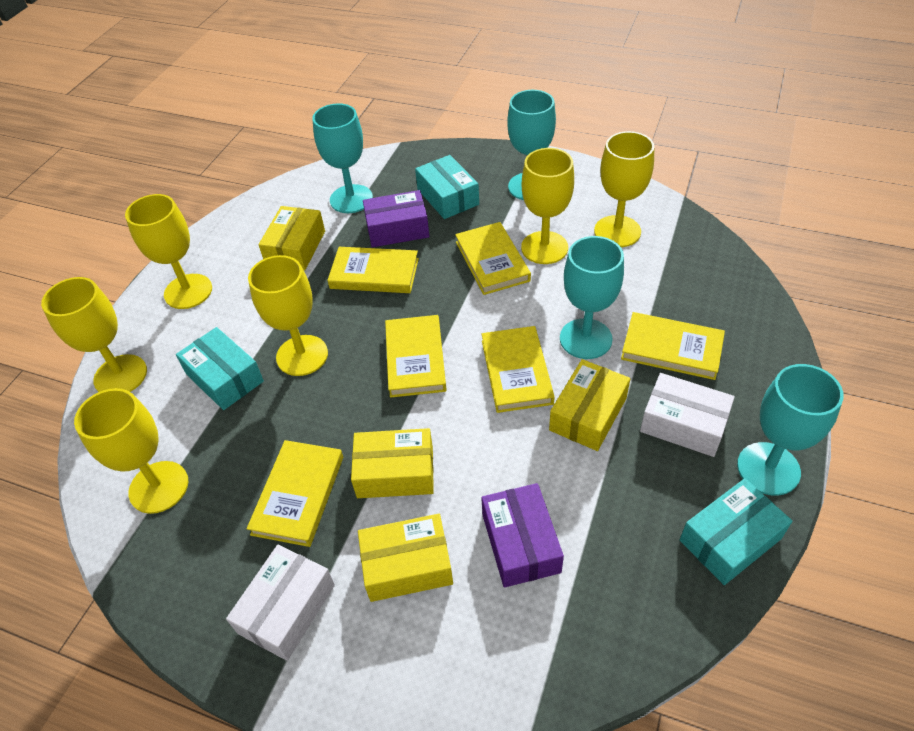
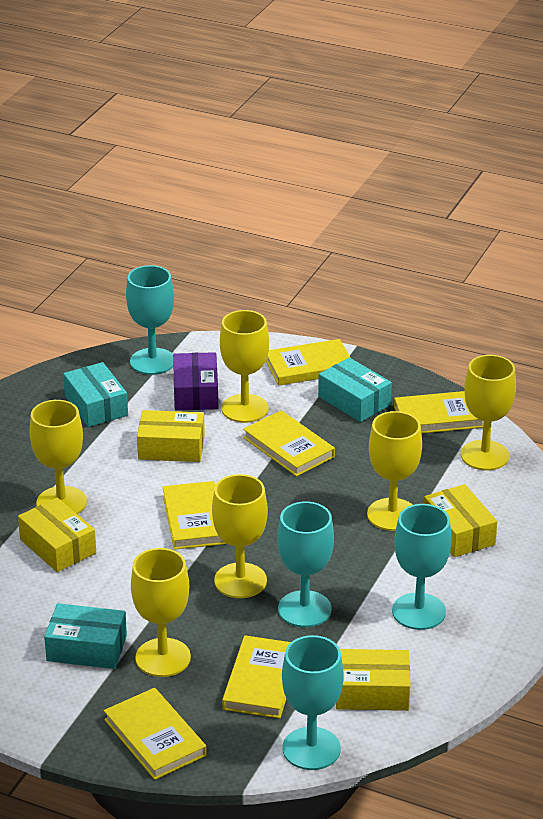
purple box: [363,190,429,247] [481,483,564,588] = 2 -> [173,352,218,410] = 1
white box: [226,545,335,661] [640,373,735,457] = 2 -> none = 0

